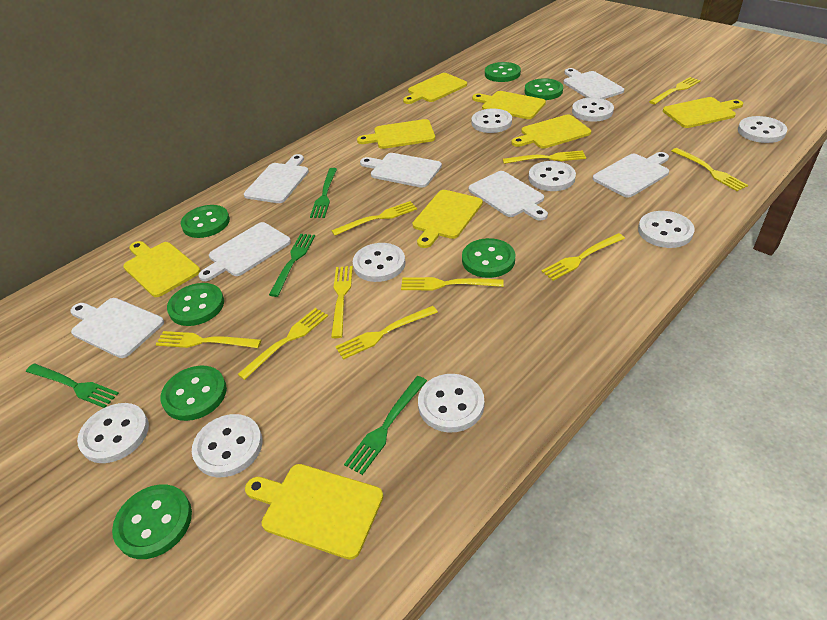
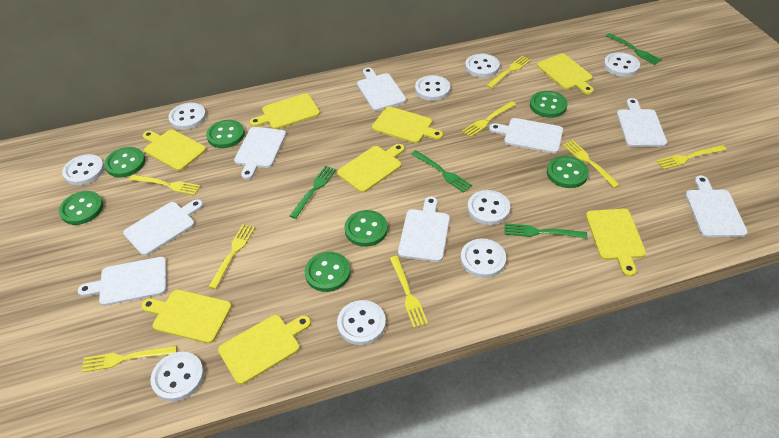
white cutting board: [70,298,164,358] [198,222,291,281] [244,154,309,203] [360,153,442,188] [469,171,548,220] [563,68,624,99] [593,152,669,197] = 7 -> [78,257,167,306] [123,199,203,256] [234,127,286,179] [357,68,406,111] [398,197,450,262] [489,118,563,153] [617,98,667,147] [685,176,748,237] = 8
yellow fork: [155,331,261,348] [237,308,328,380] [331,201,417,236] [331,266,353,338] [335,306,438,360] [401,277,504,290] [503,150,586,164] [541,233,625,281] [649,77,701,104] [672,148,748,191] = 10 -> [81,346,177,372] [129,175,200,195] [208,224,255,289] [390,256,428,328] [462,101,516,137] [486,56,531,88] [563,140,620,188] [656,145,726,170] = 8

